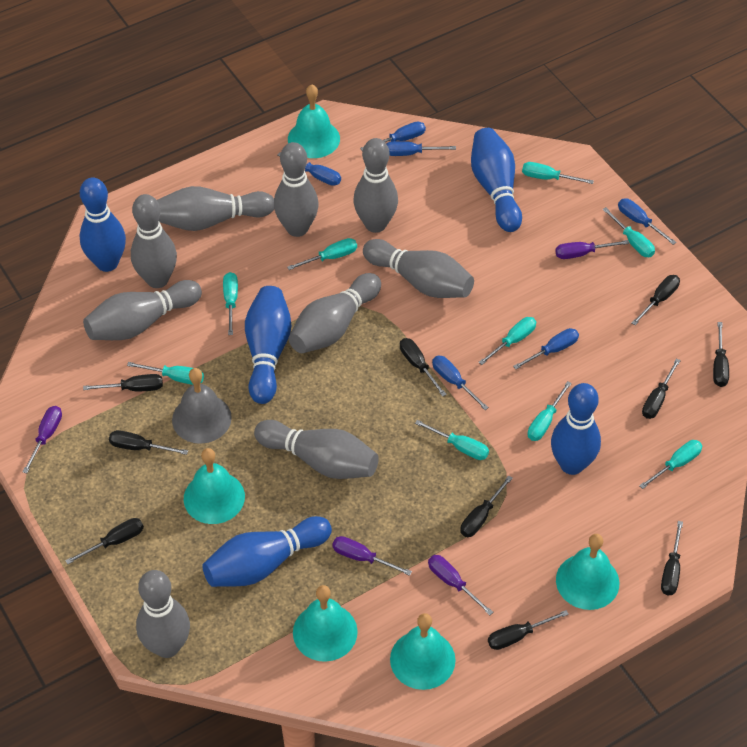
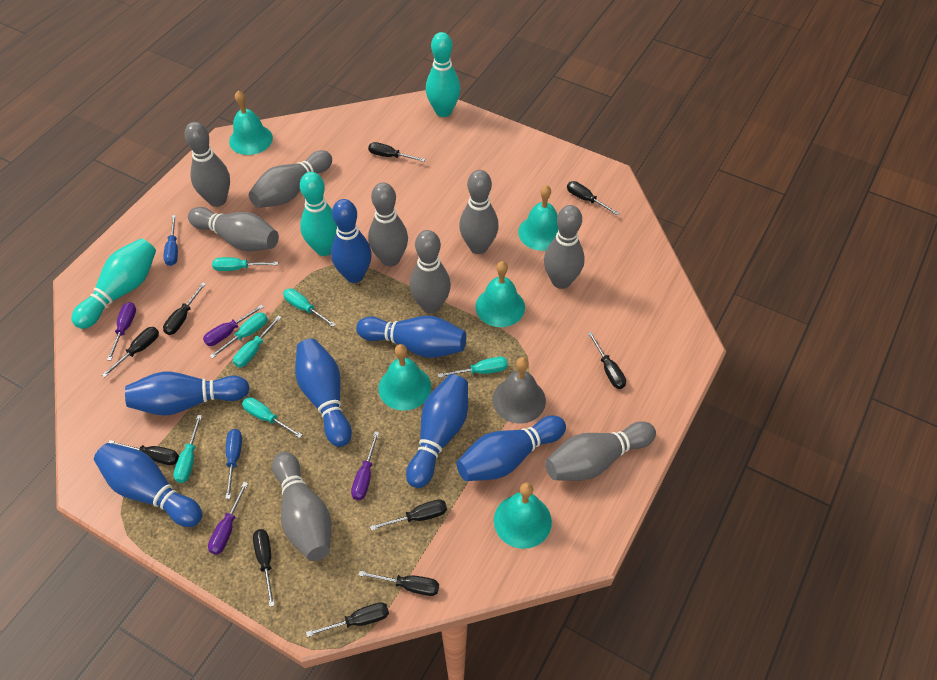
blue bowling pin: [80,177,126,272] [202,516,332,587] [245,286,291,404] [471,128,522,232] [551,383,601,475] = 5 -> [94,443,202,527] [125,372,249,416] [295,339,352,447] [331,199,372,283] [356,316,466,358] [406,374,468,488] [456,416,566,481] = 7
blue screwdriver: [277,152,341,186] [360,121,426,151] [387,141,456,156] [432,356,489,410] [513,328,579,369] [618,199,676,245] = 6 -> [164,215,178,266] [225,429,242,499] = 2
turquoise bowling pin: none = 0 -> [71,238,156,329] [300,172,337,256] [426,32,461,117] = 3
turquoise screwdriver: [127,362,204,385] [223,272,238,335] [287,238,357,270] [415,420,489,460] [478,317,536,365] [522,162,594,184] [528,381,572,441] [602,207,655,257] [639,440,702,489] = 9 -> [174,415,202,483] [210,313,267,359] [212,257,278,271] [233,315,282,367] [242,397,302,438] [283,288,336,327] [438,357,508,378] = 7

